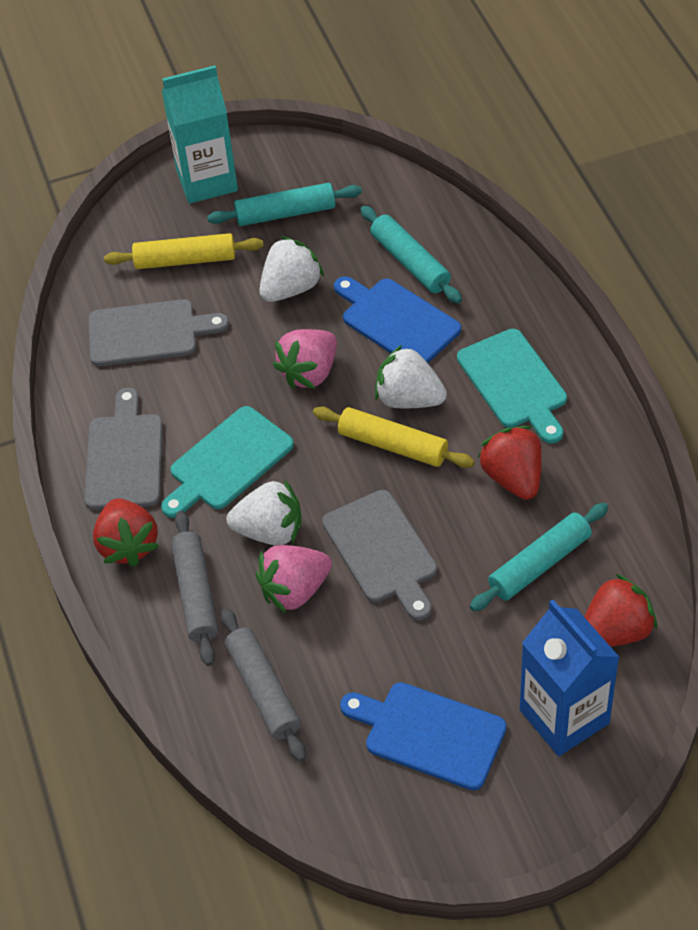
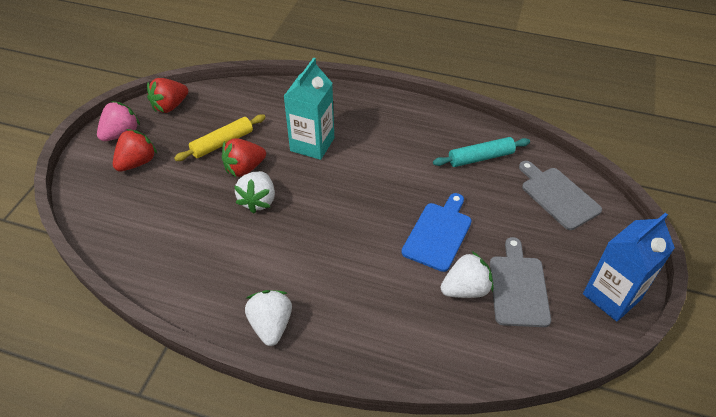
blue cutting board: [334,276,461,363] [340,682,507,791] = 2 -> [402,193,472,272] = 1
grey cutting board: [84,388,163,510] [89,299,229,366] [322,490,437,620] = 3 -> [490,237,551,327] [519,161,602,230] = 2
grey rolling pin: [171,511,219,666] [221,608,306,762] = 2 -> none = 0
pink strawberry: [256,545,332,613] [273,329,337,389] = 2 -> [97,101,140,141] = 1
turquoise cutting board: [161,406,294,518] [457,329,567,444] = 2 -> none = 0
turquoise rolling pin: [207,183,362,226] [360,206,462,304] [470,503,608,611] = 3 -> [433,137,530,167] = 1
yellow rolling pin: [104,233,263,269] [313,406,475,468] = 2 -> [174,114,266,161] = 1

